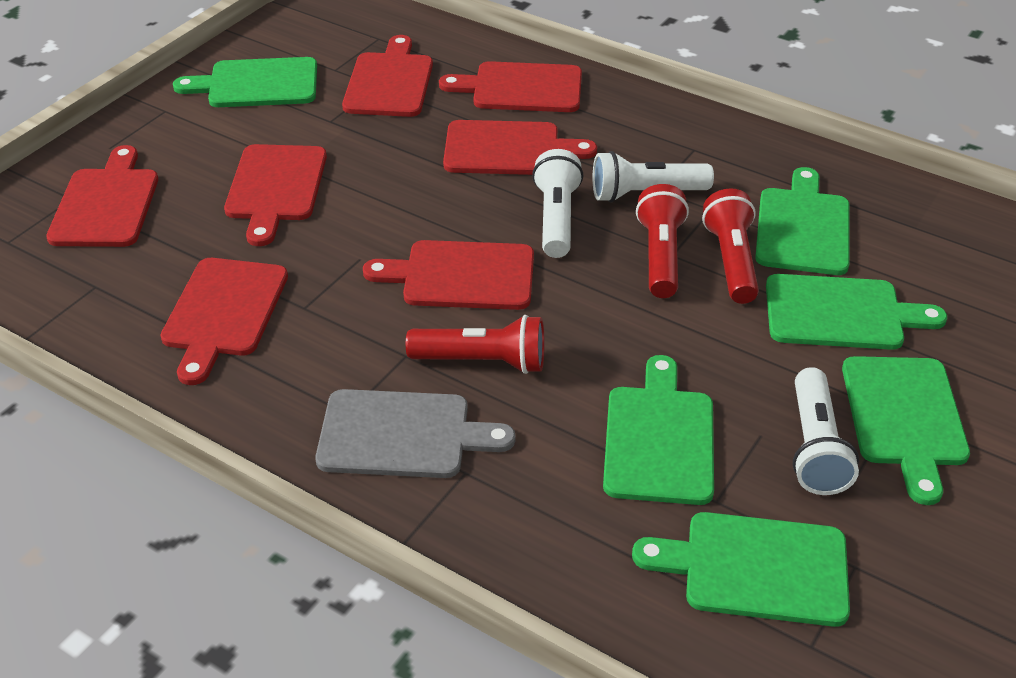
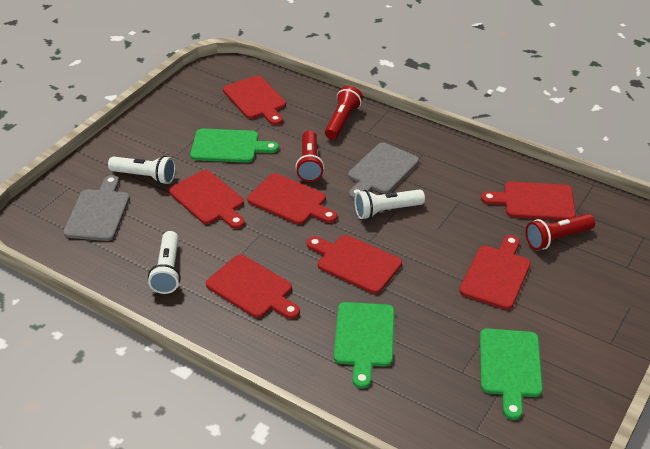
green cutting board: [173,57,317,107] [603,355,714,505] [632,512,850,627] [755,167,850,275] [766,274,947,350] [842,356,970,505] = 6 -> [190,129,279,163] [334,302,394,389] [480,328,543,420] = 3
grey cutting board: [315,389,515,478] = 1 -> [63,175,130,241] [348,143,419,200] = 2

